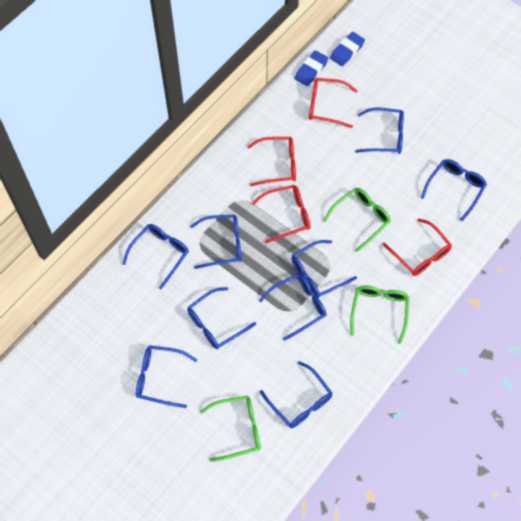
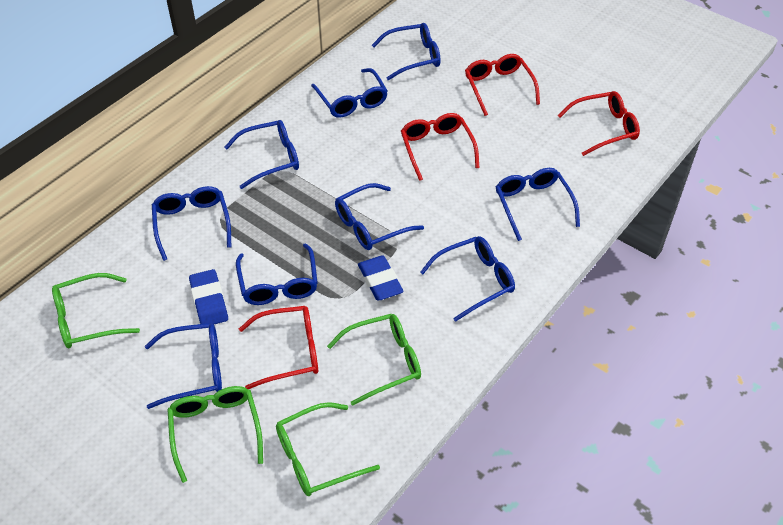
green glasses: [200,396,261,462] [323,188,391,252] [350,286,409,344] = 3 -> [52,273,140,348] [167,386,263,483] [276,402,380,496] [327,314,421,406] = 4

